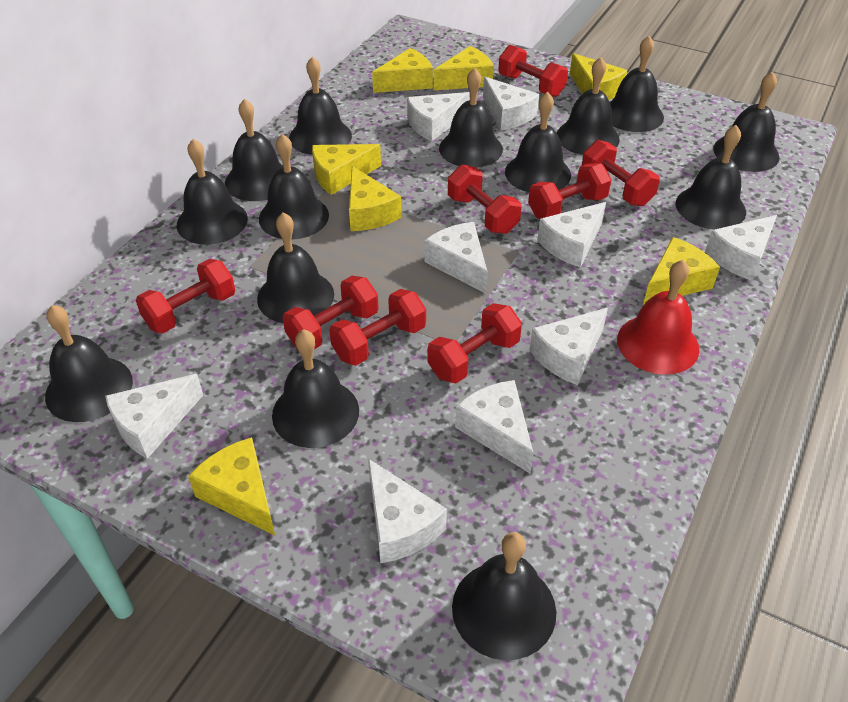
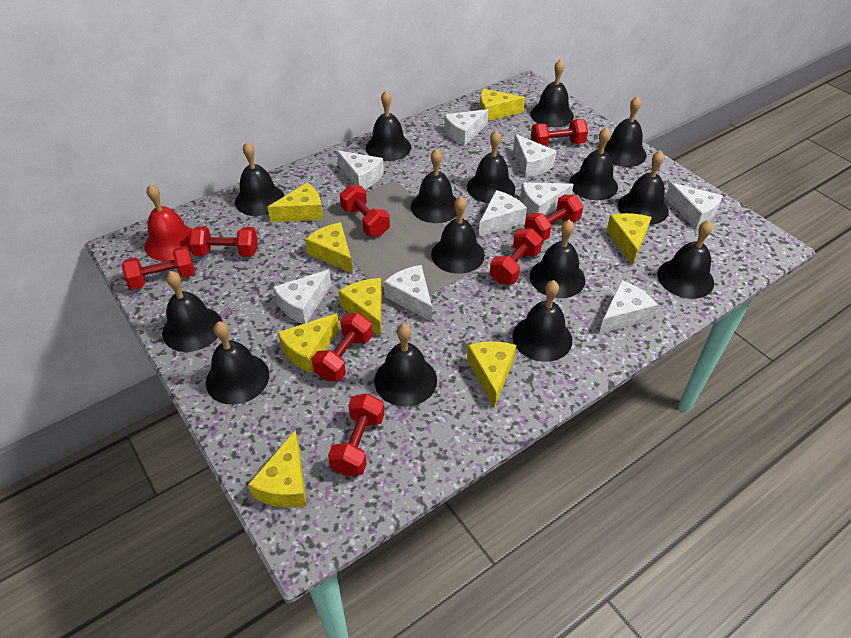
black bell: [45,305,133,422] [177,139,248,245] [225,99,283,201] [257,212,334,323] [259,134,329,240] [272,329,359,448] [289,57,352,155] [439,68,503,167] [452,532,556,660] [505,92,571,192] [557,57,620,155] [610,36,664,132] [676,125,746,229] [713,72,780,172] = 14 -> [162,271,222,352] [206,321,269,405] [235,142,284,216] [366,91,411,161] [374,323,437,407] [411,149,457,223] [431,196,485,274] [467,130,515,203] [512,280,572,362] [530,59,574,127] [530,220,585,298] [569,127,618,200] [604,96,647,167] [617,150,669,225] [657,220,714,299] = 15
yellow cheese: [188,437,275,536] [312,144,381,195] [349,166,401,231] [372,48,433,93] [434,46,494,90] [570,53,627,100] [643,237,720,305] = 7 -> [248,430,307,508] [268,183,323,222] [278,313,339,373] [305,222,353,274] [339,278,382,337] [467,342,516,408] [480,89,525,121] [606,213,652,265] = 8

